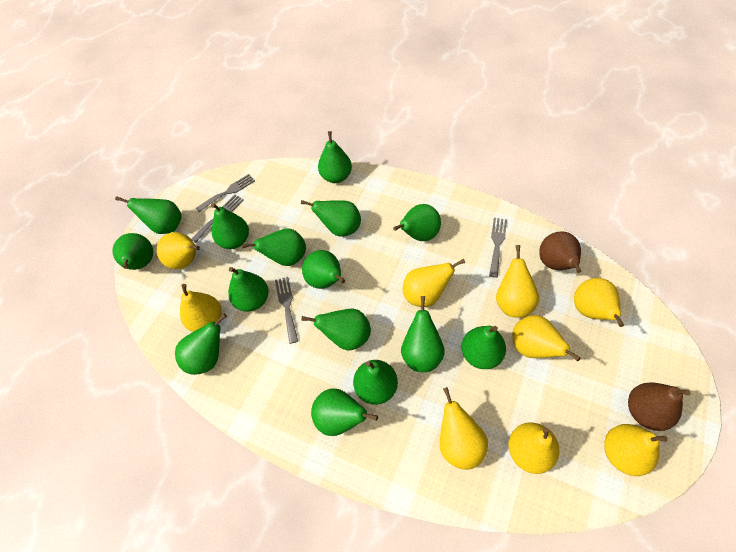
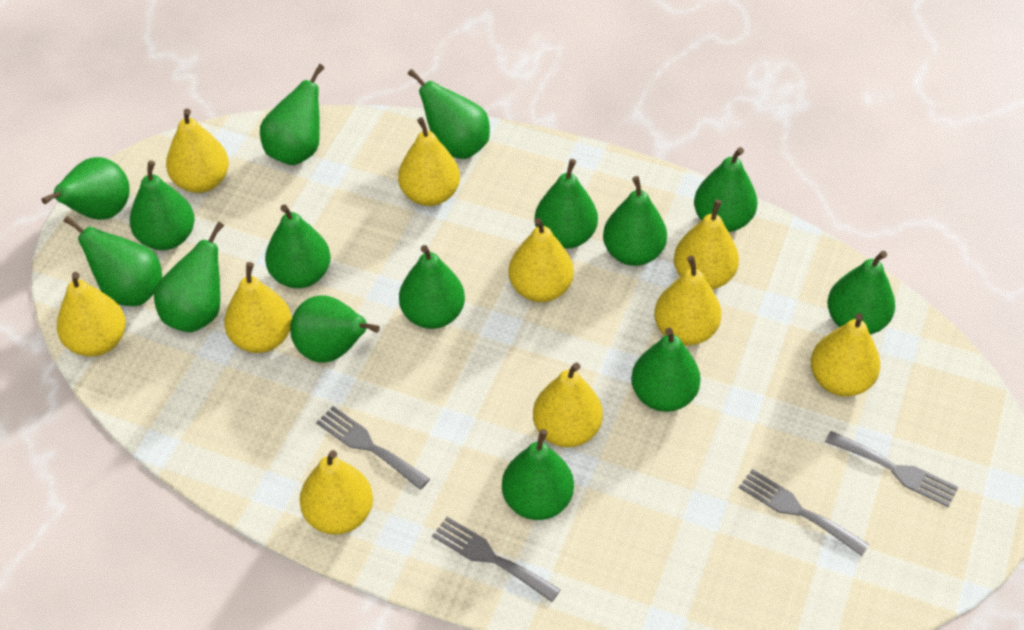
brown pear: [539,231,581,273] [628,382,691,431] = 2 -> none = 0
yellow pear: [157,232,200,269] [180,284,222,332] [403,259,465,307] [440,387,488,470] [496,245,539,318] [508,423,559,474] [512,315,581,362] [574,278,624,327] [604,424,668,476] = 9 -> [57,272,126,357] [166,108,229,193] [224,262,292,353] [300,450,373,535] [398,117,460,206] [509,218,574,302] [533,362,603,447] [654,256,721,346] [674,200,739,290] [811,313,880,396] = 10

